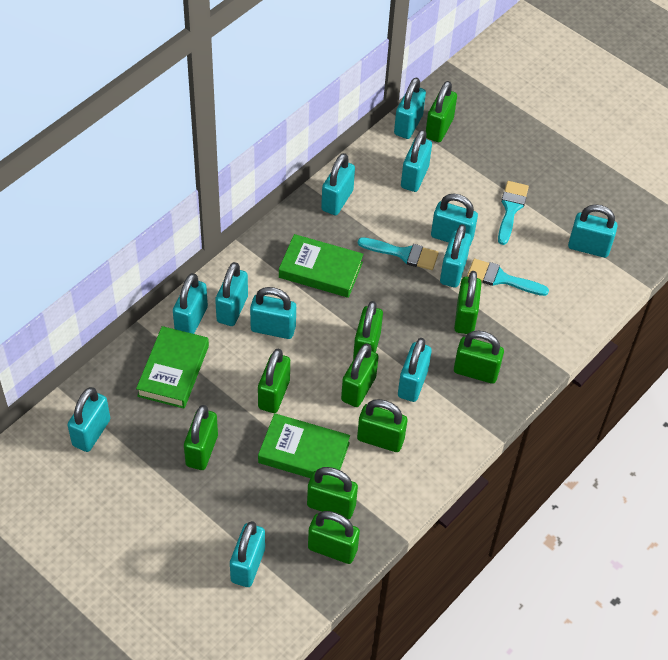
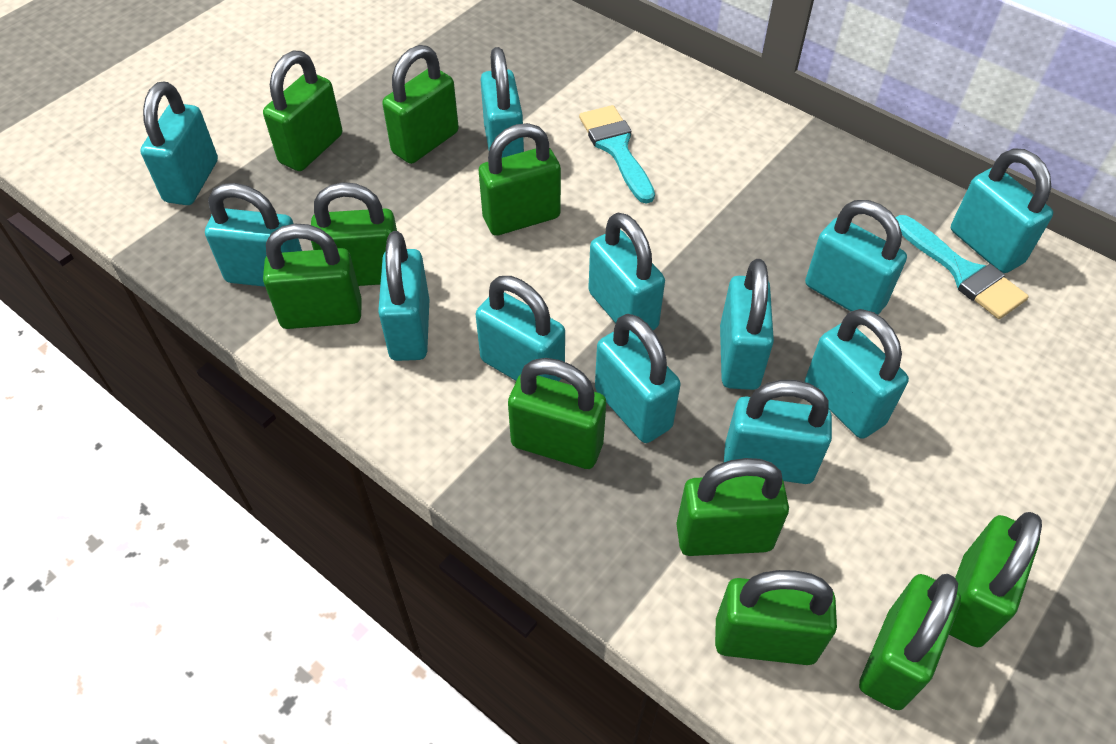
green book: [136,326,209,408] [258,413,350,478] [279,234,364,298] = 3 -> none = 0
turquoise brush: [358,237,439,270] [467,259,549,296] [498,181,529,245] = 3 -> [579,105,655,204] [895,215,1029,319] = 2

